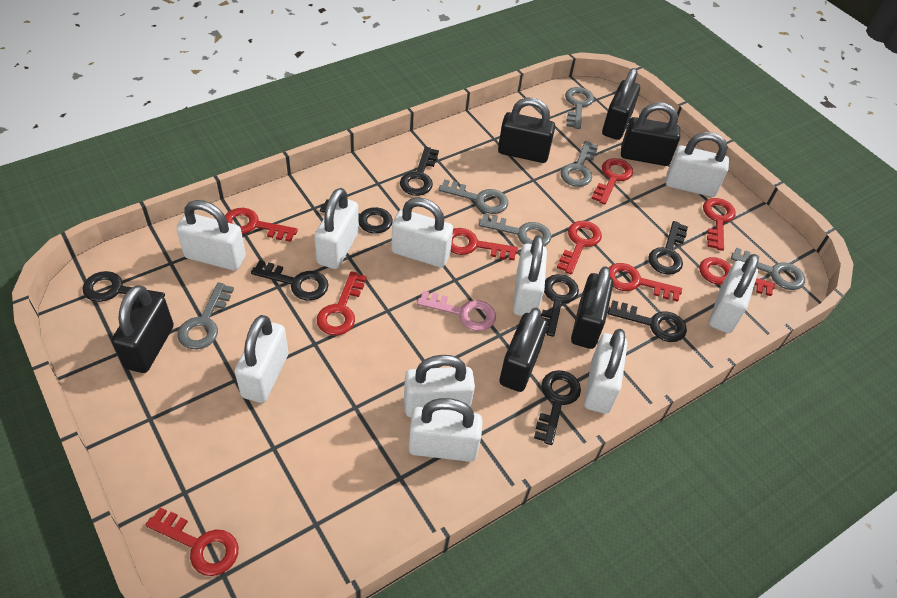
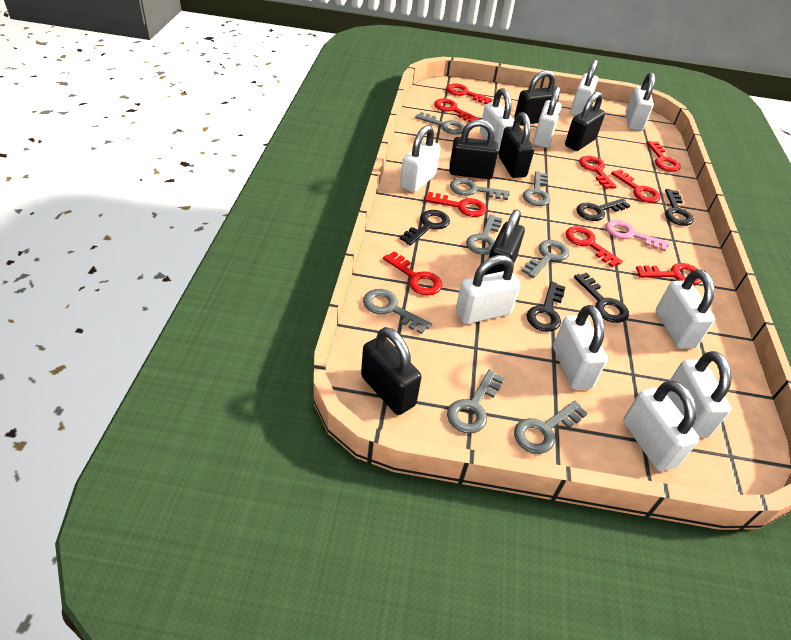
black key: [82,271,165,302] [251,260,328,301] [320,199,393,234] [400,147,439,196] [534,370,581,445] [541,274,579,337] [608,300,687,342] [648,221,688,275] = 8 -> [400,210,450,246] [527,282,565,332] [574,272,629,323] [576,198,631,221] [665,189,694,226] = 5
grey key: [177,282,234,350] [438,179,508,214] [479,214,551,246] [560,141,598,187] [565,87,594,129] [731,247,805,290] = 6 -> [363,289,432,334] [415,112,465,134] [447,370,504,433] [450,178,510,200] [466,214,503,255] [514,401,588,454] [521,240,569,278] [523,171,550,206] = 8

